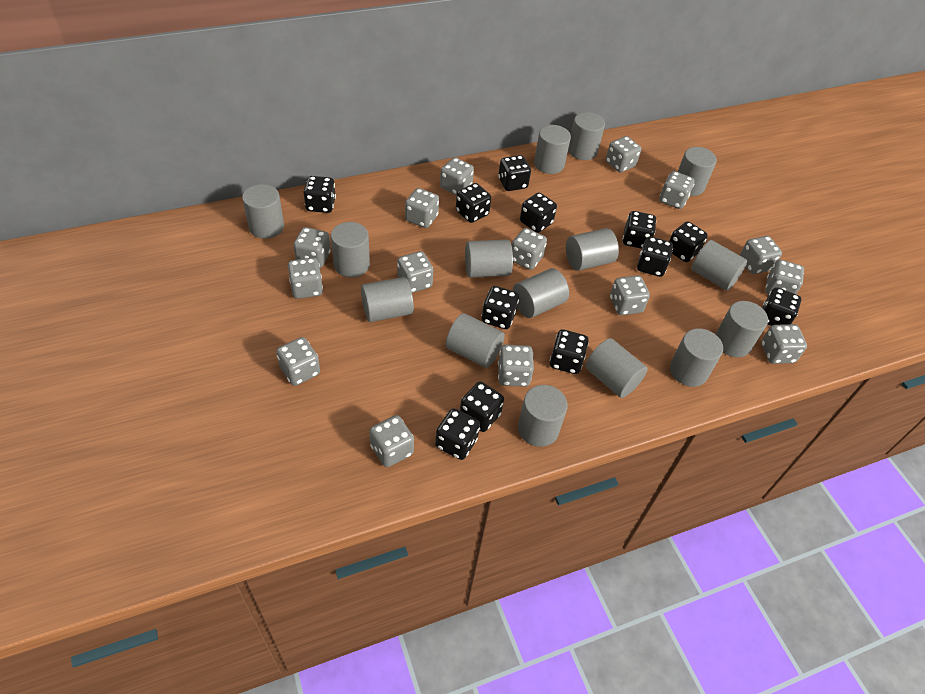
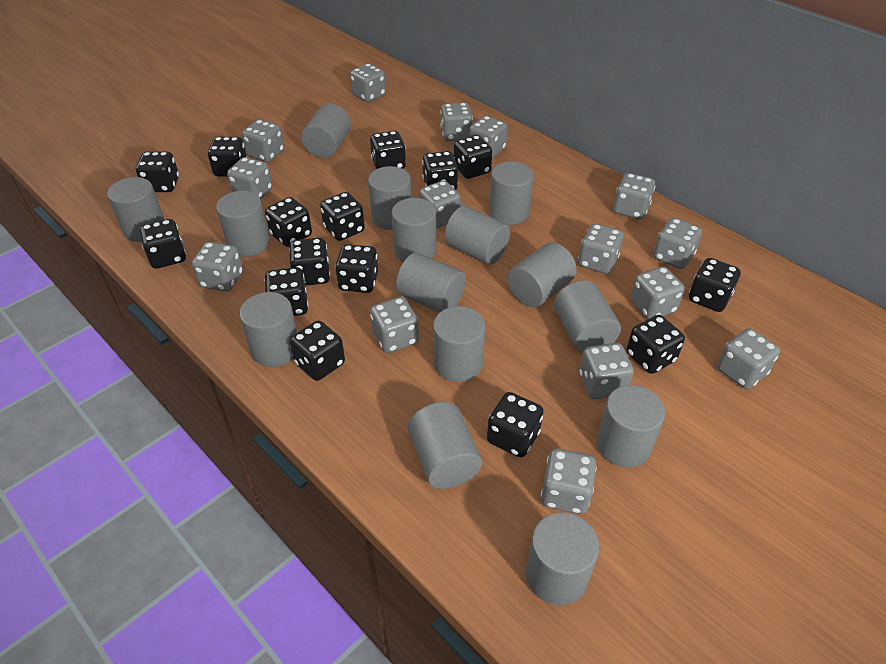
black dice: [303,176,336,213] [435,408,480,460] [456,183,491,223] [460,381,504,432] [482,286,519,329] [498,155,531,191] [520,192,557,233] [550,329,589,374] [623,211,656,249] [637,236,673,277] [669,221,708,262] [763,287,801,326] = 12 -> [136,151,179,192] [140,219,186,269] [208,137,247,177] [264,267,308,316] [265,197,312,247] [289,238,330,286] [290,321,345,381] [320,192,365,241] [335,244,378,293] [370,131,406,169] [422,151,458,190] [454,135,492,179] [487,392,544,457] [626,315,685,374] [689,258,741,312] = 15

